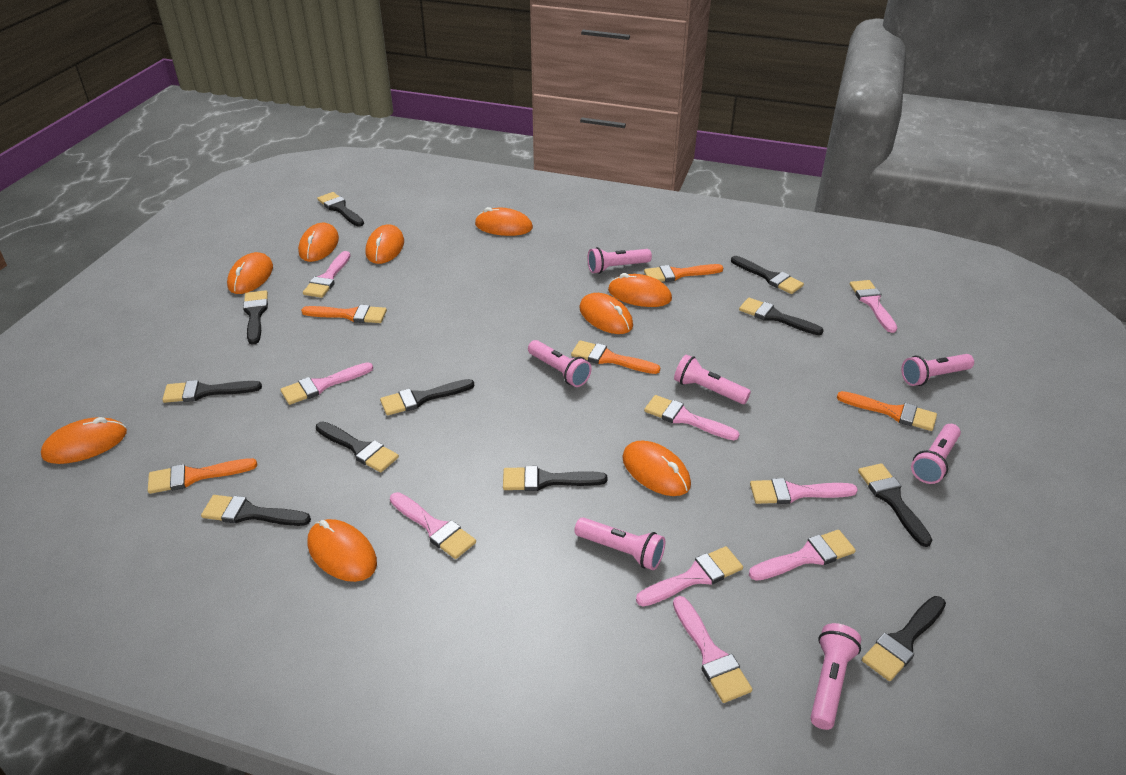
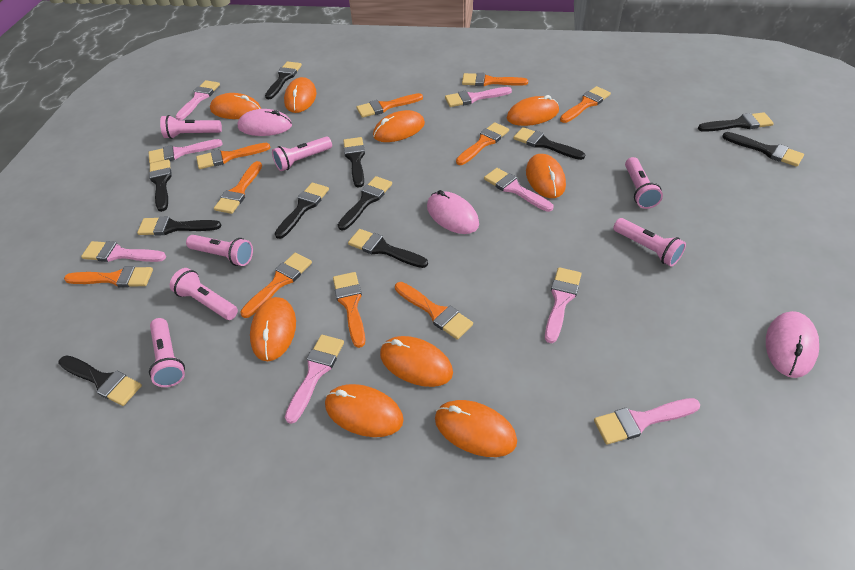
orange brush: [148,458,257,494] [301,305,387,323] [571,340,660,374] [644,264,723,282] [837,391,937,431] = 5 -> [64,266,153,288] [196,143,271,169] [214,161,262,214] [240,253,312,318] [333,272,365,348] [357,93,423,118] [395,282,473,340] [456,122,509,165] [462,73,528,86] [560,86,611,123] = 10
pink brush: [280,362,373,405] [303,251,351,298] [390,492,476,559] [636,546,743,606] [644,395,739,440] [673,596,752,703] [749,530,856,581] [750,478,858,504] [850,280,897,333] = 9 -> [81,241,166,262] [148,139,222,163] [175,80,220,121] [285,335,344,424] [445,87,512,107] [484,168,553,212] [545,267,581,343] [594,398,700,445] = 8
pink mouse: none = 0 -> [238,109,292,136] [427,190,479,234] [766,311,819,378] = 3

